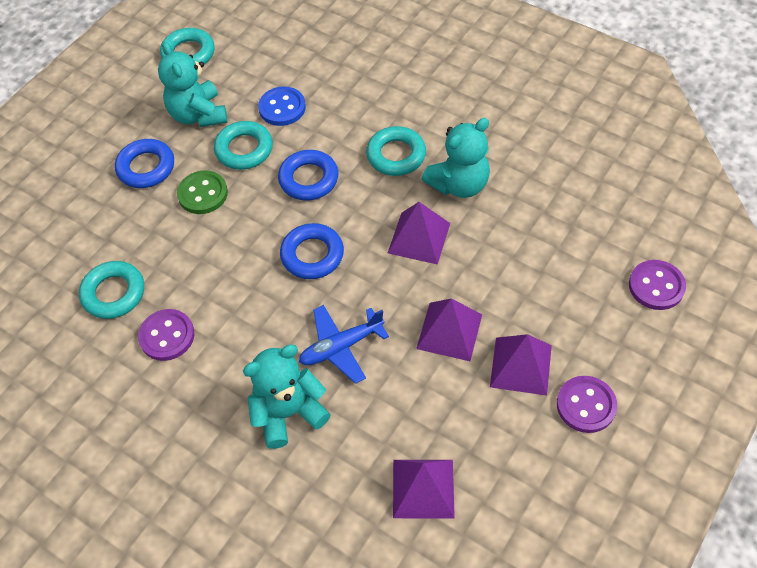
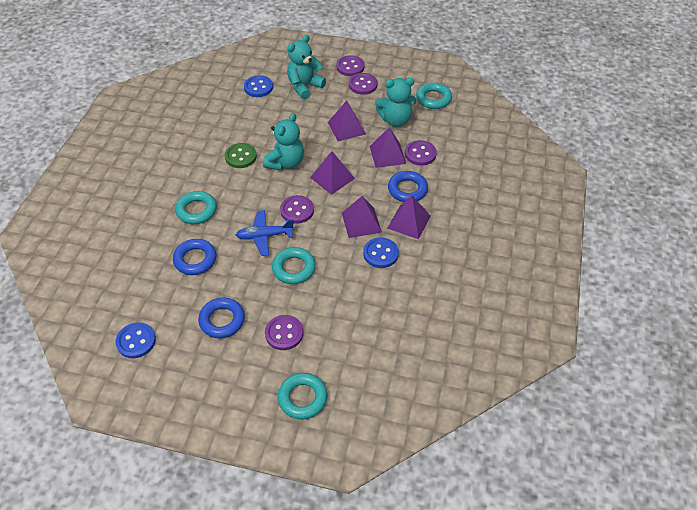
blue button: [258,87,306,126] = 1 -> [116,322,156,358] [244,75,273,97] [363,237,399,268] = 3
purple button: [138,309,194,361] [557,376,617,433] [629,260,686,310] = 3 -> [265,315,303,350] [280,195,314,224] [336,55,365,76] [349,73,377,95] [405,140,437,166] = 5
purple pyramid: [388,202,450,265] [393,460,455,518] [416,298,482,361] [490,334,552,396] = 4 -> [310,151,355,195] [328,101,366,141] [342,196,382,238] [370,127,406,168] [387,196,431,239] = 5

